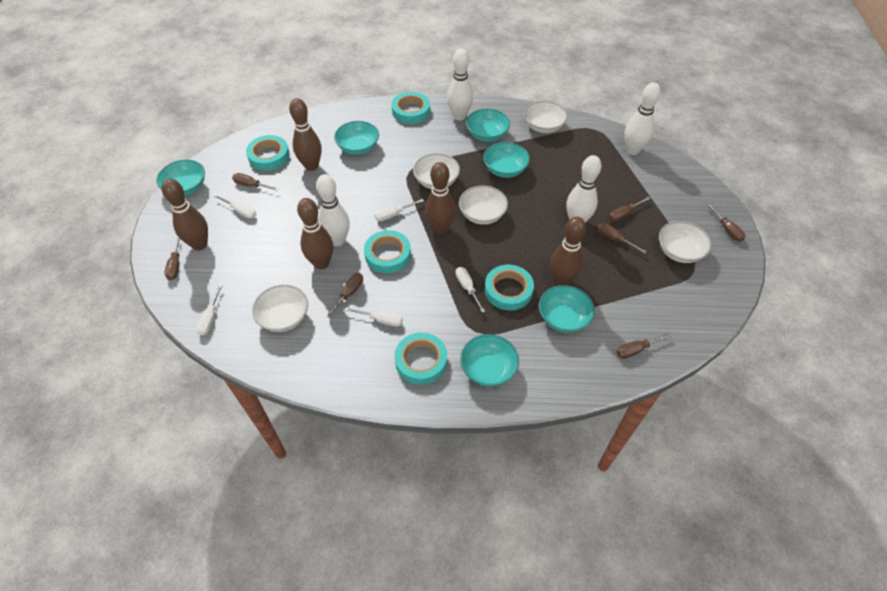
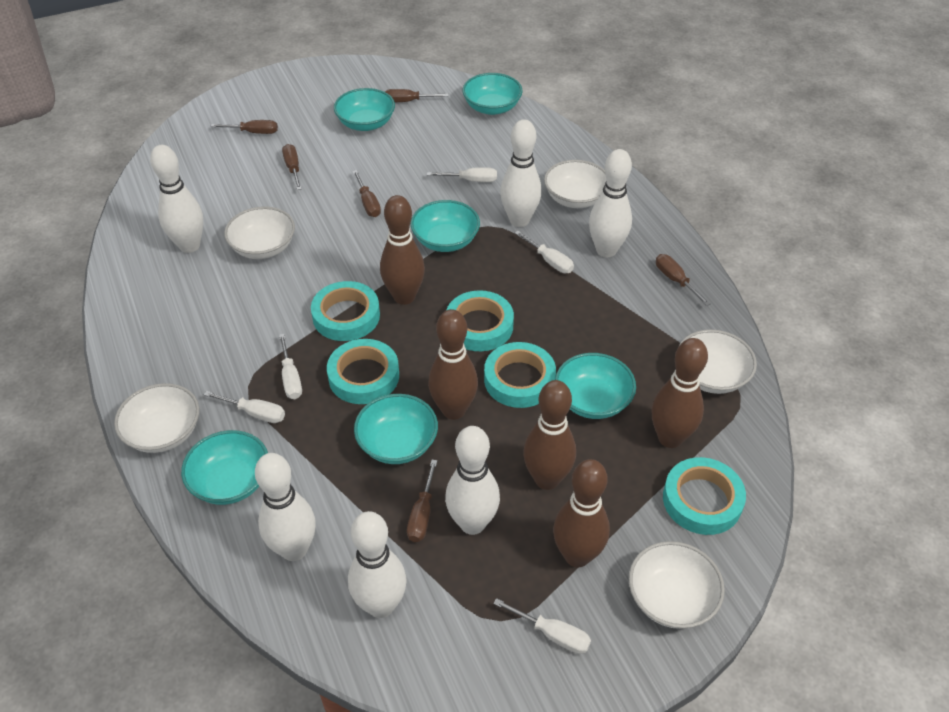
brown screwdriver: [164,236,180,280] [232,173,279,191] [326,273,363,318] [597,223,647,254] [609,196,651,222] [617,333,672,359] [706,203,745,242] = 7 -> [210,120,278,134] [282,144,302,190] [353,170,381,217] [385,89,449,102] [407,460,437,542] [656,254,711,306] = 6
white bowling pin: [316,174,350,246] [447,48,473,121] [566,155,602,223] [624,82,661,155] = 4 -> [150,145,204,253] [255,453,316,561] [348,511,407,618] [445,426,500,535] [500,119,542,227] [589,149,632,257] = 6

